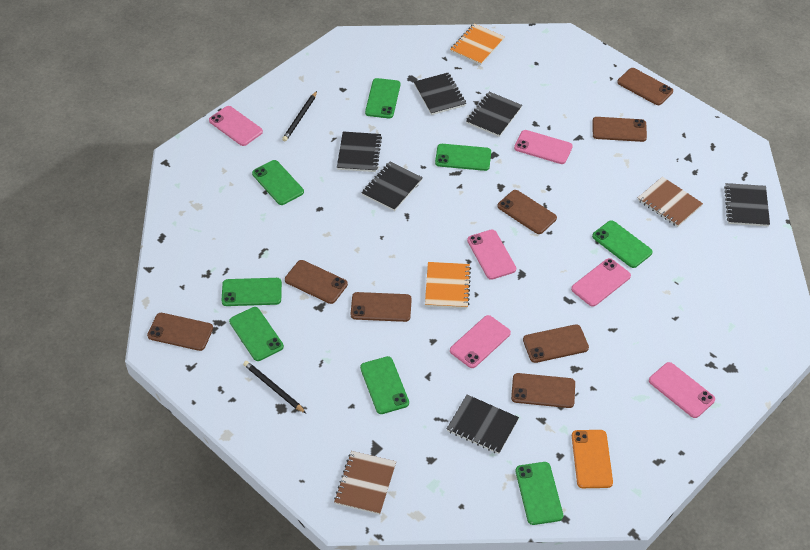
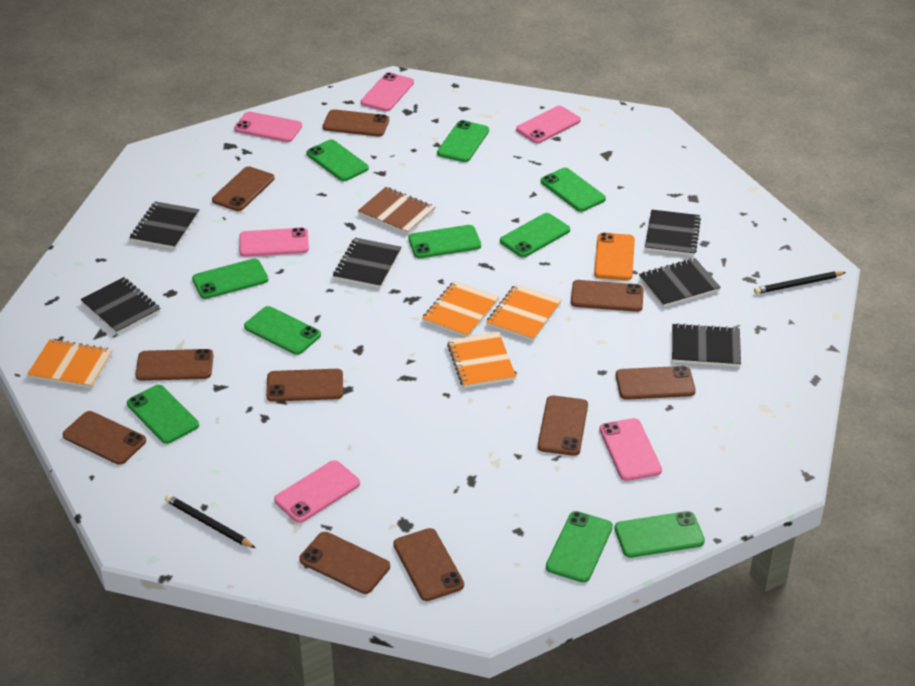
brown notebook: [334,451,396,515] [638,177,703,227] = 2 -> [358,187,435,234] = 1
brown phone: [147,313,213,351] [285,260,348,304] [351,292,412,322] [497,190,557,234] [511,373,575,408] [523,324,589,363] [593,117,647,142] [617,68,673,105] = 8 -> [63,411,146,465] [135,349,214,381] [212,166,274,211] [266,369,343,402] [299,532,390,594] [323,109,389,137] [393,528,464,601] [538,395,588,456] [571,280,644,312] [616,366,696,400] = 10
green phone: [222,278,282,306] [229,307,284,361] [252,160,304,205] [360,356,409,414] [365,78,400,118] [435,144,491,171] [516,462,563,525] [592,220,653,268] = 8 -> [127,385,199,444] [192,259,268,299] [244,306,321,355] [306,140,369,181] [408,225,481,258] [437,120,489,162] [500,213,570,257] [541,168,606,212] [546,511,613,583] [615,511,705,558] = 10
orange notebook: [425,262,471,309] [450,24,505,65] = 2 -> [27,339,113,388] [422,281,499,337] [447,332,516,388] [486,284,562,341] = 4

